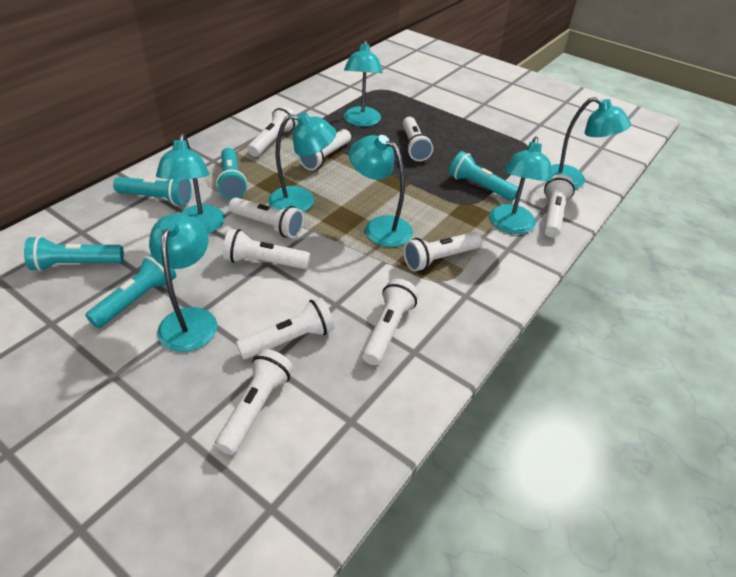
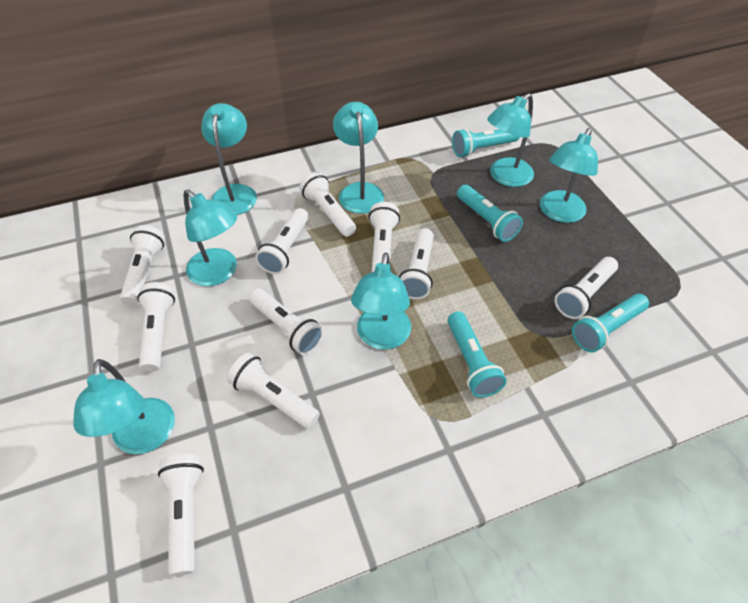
turquoise flashlight: [24,236,124,271] [85,254,176,328] [113,177,192,206] [216,148,247,199] [449,151,518,201] = 5 -> [448,311,507,398] [452,128,520,157] [457,185,523,242] [572,294,649,353] = 4

